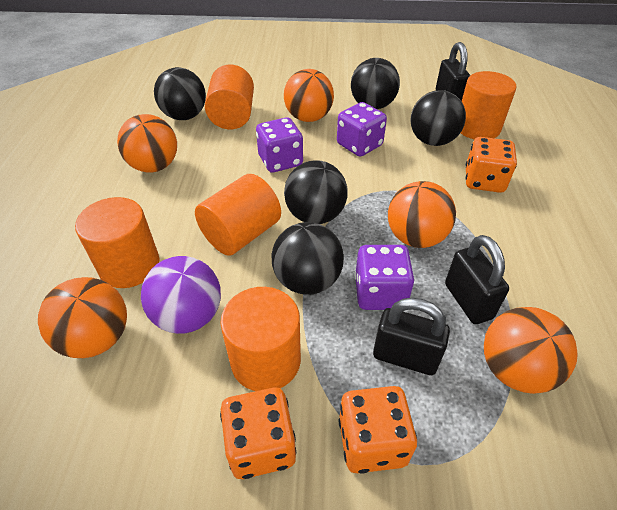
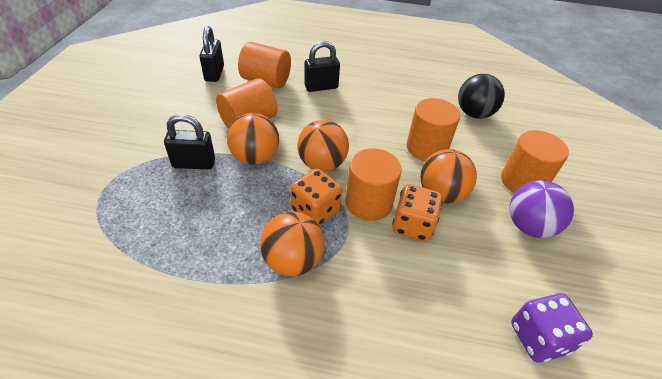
black ball: [154,67,206,120] [271,222,344,295] [284,160,347,224] [351,58,400,109] [410,90,466,146] = 5 -> [458,74,505,119] = 1
orange ball: [38,277,127,358] [117,114,177,172] [284,69,334,122] [388,181,456,248] [484,307,578,394] = 5 -> [227,113,279,165] [260,212,324,276] [297,120,349,172] [420,149,477,203] = 4
orange dice: [220,388,296,479] [339,386,417,473] [465,137,517,193] = 3 -> [290,168,342,226] [392,184,443,242] = 2
purple dice: [256,117,303,172] [337,102,387,157] [355,245,414,310] = 3 -> [511,293,593,363] = 1

